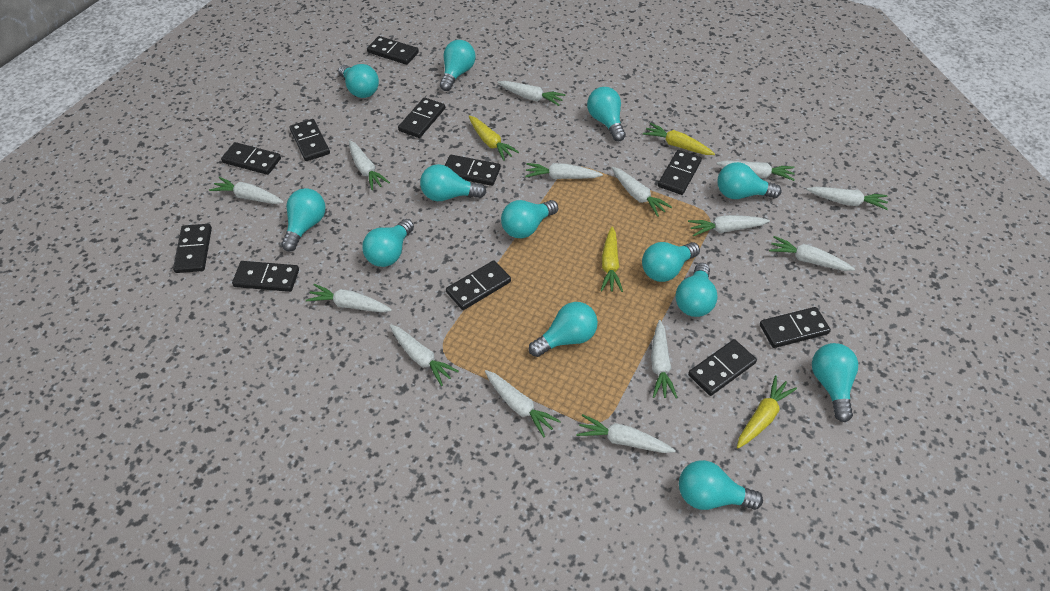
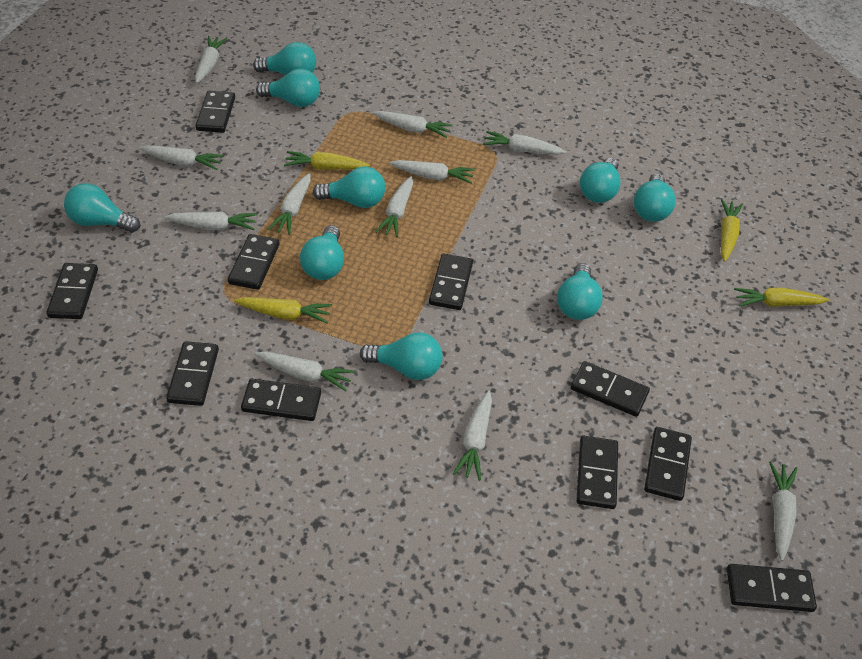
black domino: [173,224,212,273] [221,142,281,175] [232,261,299,292] [290,119,330,161] [367,36,419,65] [398,97,445,138] [445,155,500,186] [446,260,511,310] [658,150,702,195] [688,339,757,396] [760,307,831,348] = 11 -> [46,263,98,319] [166,341,219,406] [196,91,235,133] [228,234,280,290] [241,379,321,421] [429,253,473,310] [571,361,650,417] [576,436,618,509] [644,427,692,501] [727,564,817,612] = 10
turquoise light bulb: [281,188,325,252] [338,64,379,98] [362,219,414,267] [420,164,486,201] [440,40,475,91] [501,200,558,238] [529,302,598,357] [587,87,626,141] [642,242,700,282] [675,263,718,317] [679,460,763,510] [717,162,782,199] [812,343,858,422] = 13 -> [64,183,140,233] [253,42,316,75] [256,69,320,107] [300,225,344,280] [313,166,385,208] [360,332,443,380] [557,263,603,320] [580,158,621,203] [634,174,676,222] = 9
white carrot: [209,177,284,204] [306,284,392,312] [349,140,390,190] [390,324,459,386] [485,370,561,438] [497,81,565,106] [525,163,603,179] [576,414,676,453] [612,167,672,217] [651,320,678,398] [688,215,770,236] [717,161,795,181] [769,236,855,271] [806,187,888,210] = 14 -> [139,145,224,170] [165,211,257,230] [195,36,227,83] [255,352,355,391] [268,173,311,235] [373,111,453,138] [375,176,413,237] [390,160,475,184] [453,390,492,481] [483,131,566,155] [769,461,798,561] = 11

